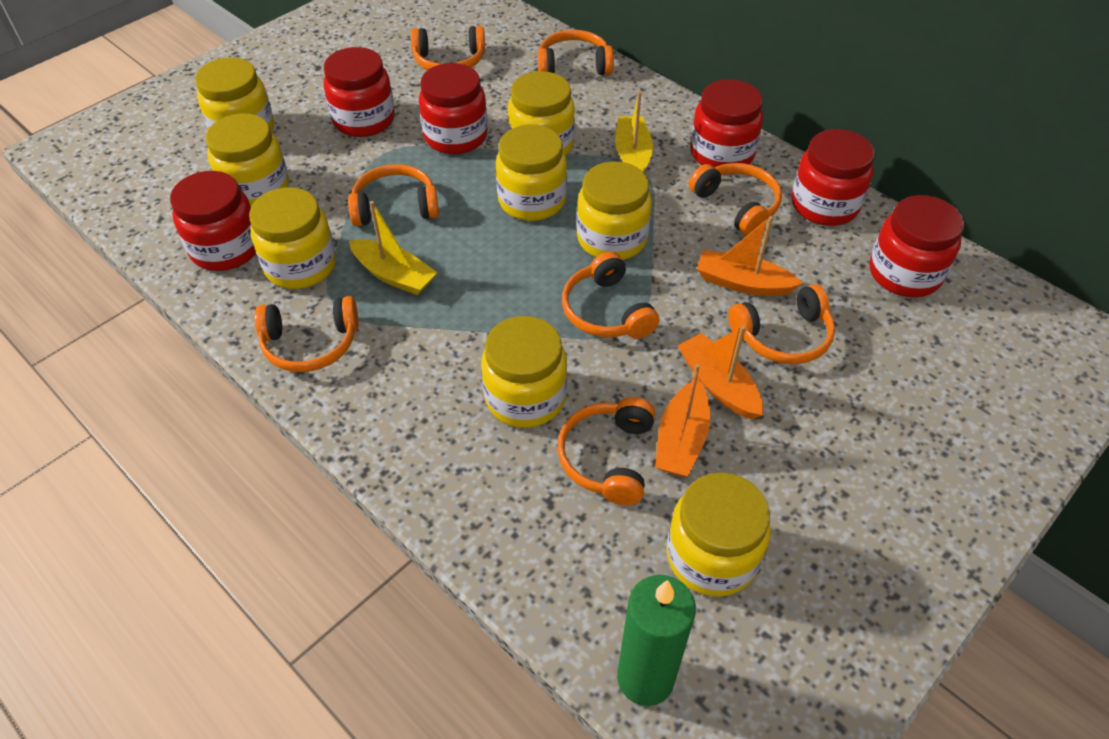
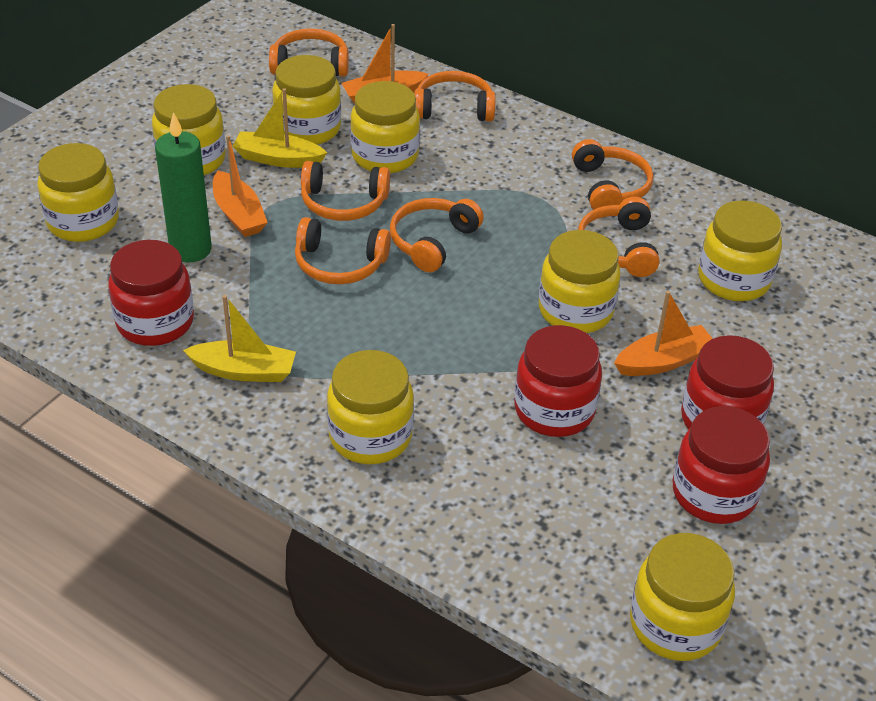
orange headphones: [255,296,358,372] [348,164,439,226] [411,26,485,70] [538,30,614,75] [557,397,655,506] [562,252,659,339] [689,163,782,236] [728,284,835,364] = 8 -> [269,28,349,77] [295,217,391,284] [301,161,390,221] [390,198,484,272] [414,71,496,122] [572,139,653,210] [578,197,660,277] = 7
red jar: [170,171,256,271] [324,47,395,137] [419,63,488,154] [690,79,763,167] [792,129,875,226] [870,195,964,297] = 6 -> [108,240,194,346] [514,325,602,437] [673,406,770,524] [681,335,774,430] = 4

